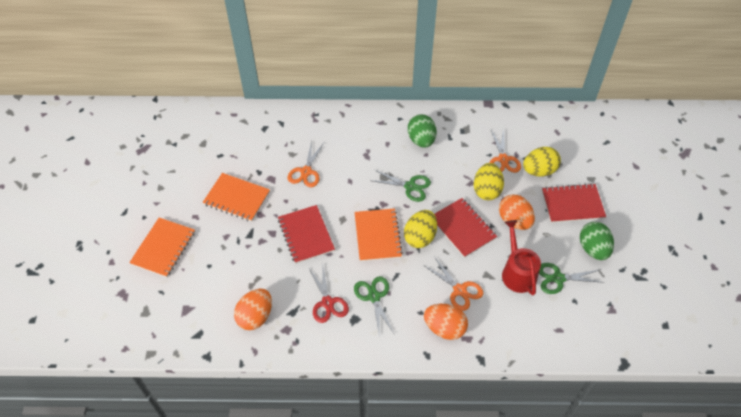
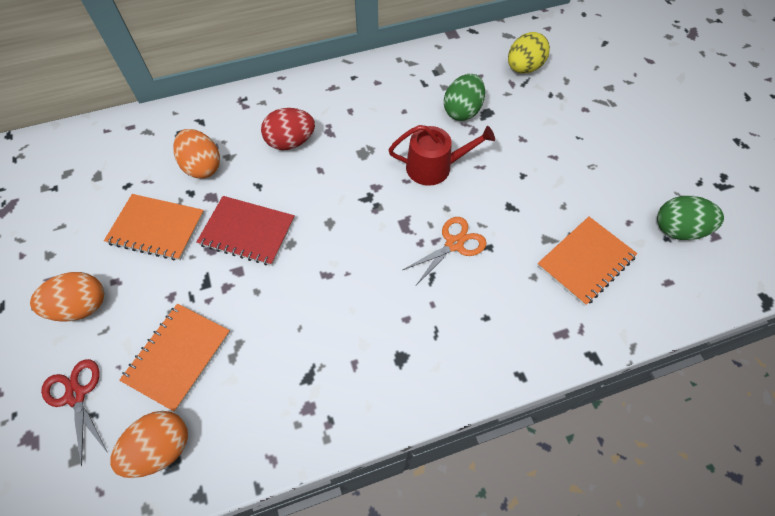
green scissors: [354,276,395,335] [370,170,431,202] [539,263,604,294] = 3 -> none = 0
orange scissors: [288,140,324,187] [423,258,483,311] [490,128,521,173] = 3 -> [403,217,487,285] = 1
red egg: none = 0 -> [261,108,315,150] = 1
red notebook: [278,205,335,264] [435,198,497,258] [542,183,606,223] = 3 -> [197,196,295,266] = 1
yellow egg: [404,210,437,248] [474,163,504,200] [523,147,561,177] = 3 -> [508,32,550,73] = 1

